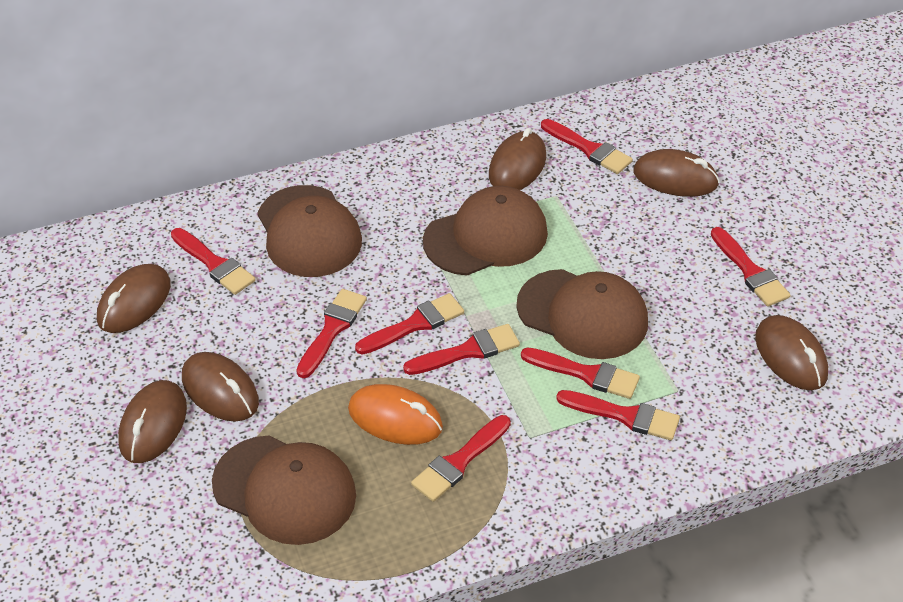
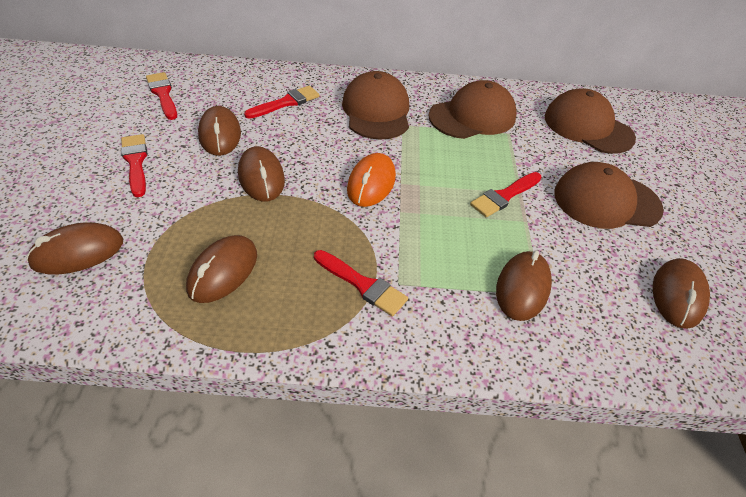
red brush: [171,228,256,295] [296,289,367,378] [355,293,464,355] [403,324,520,375] [411,415,511,502] [521,348,640,399] [541,119,633,174] [556,390,680,440] [711,227,790,307] = 9 -> [121,134,147,197] [146,72,177,120] [244,86,320,119] [314,250,408,316] [470,172,542,217] = 5

